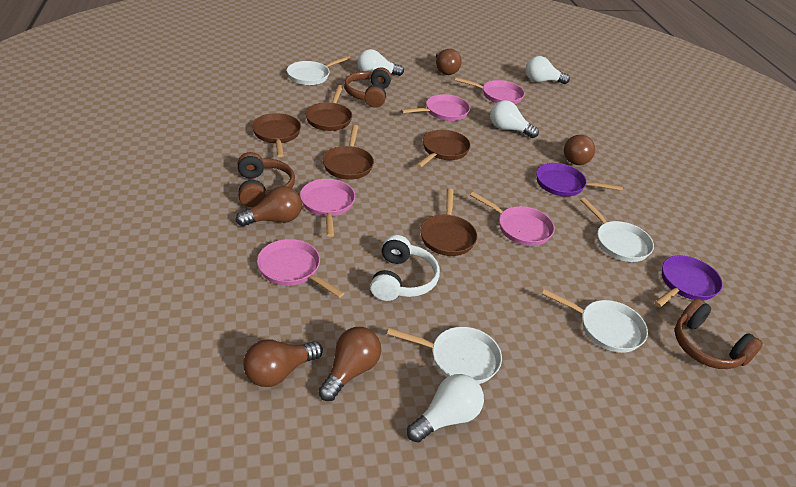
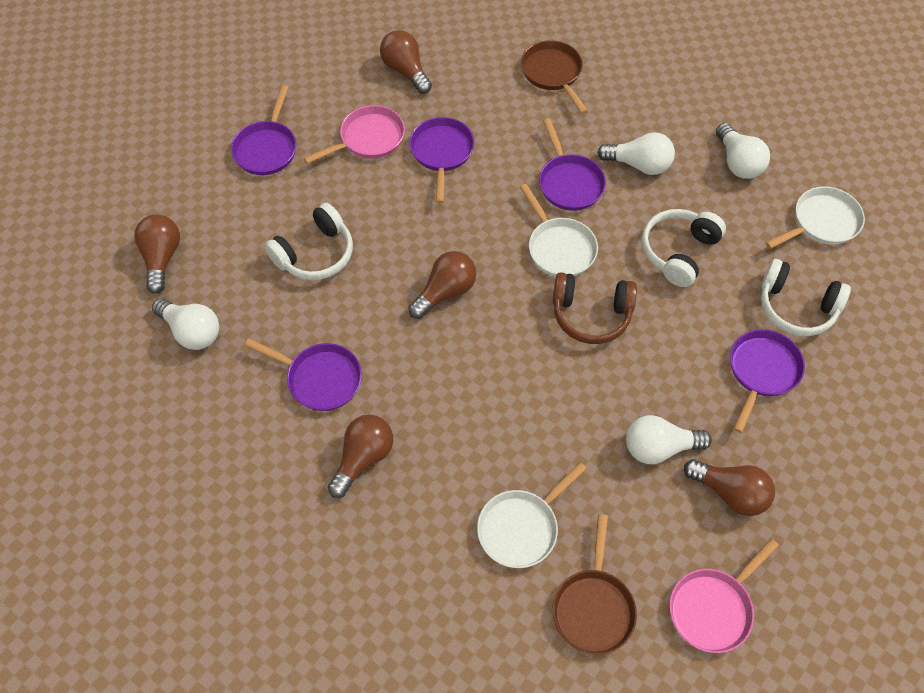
brown headphones: [238,152,295,207] [344,67,392,108] [675,298,763,369] = 3 -> [553,272,637,344] = 1
brown pan: [252,113,301,157] [305,85,352,131] [323,125,374,180] [416,130,471,168] [420,188,478,256] = 5 -> [521,40,588,114] [553,514,637,655] = 2
pink pan: [257,239,344,298] [300,179,355,237] [401,94,470,121] [455,77,525,104] [470,192,555,246] = 5 -> [303,105,405,164] [669,539,779,653] = 2
purple pan: [536,163,623,197] [654,255,723,307] = 2 -> [231,85,296,175] [245,339,362,411] [409,117,475,203] [539,118,606,211] [730,329,805,433] = 5
white headphones: [370,235,440,301] = 1 -> [265,203,353,280] [642,209,726,287] [761,259,851,336] = 3
white pan: [287,56,350,85] [387,327,502,384] [542,289,648,353] [580,198,654,262] = 4 -> [477,462,587,568] [520,184,598,277] [766,186,865,249] = 3

